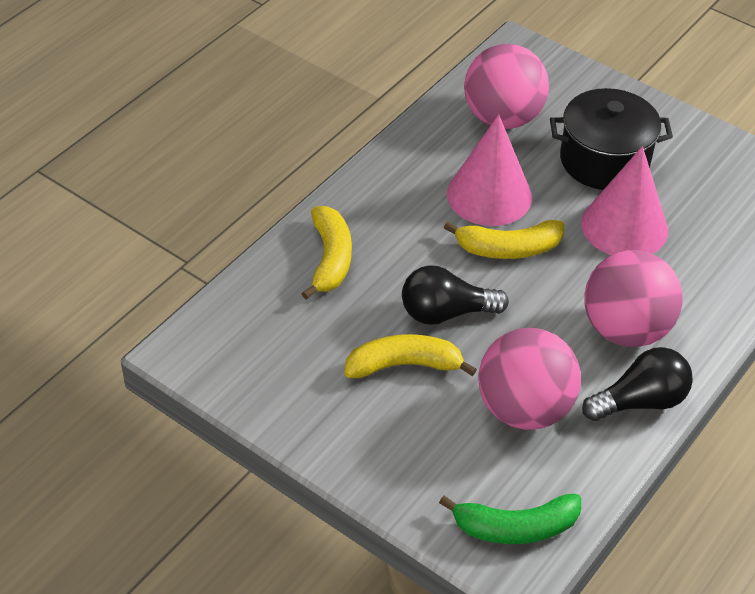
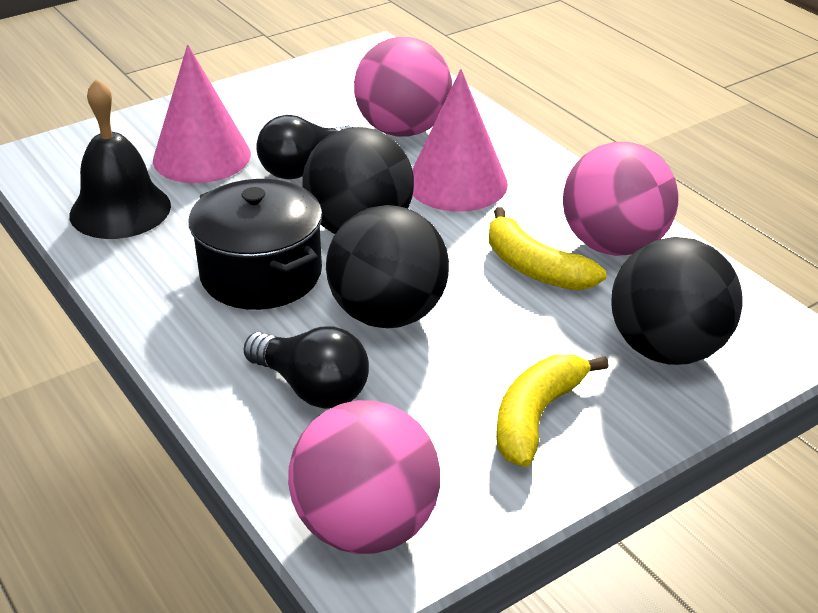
black ball: none = 0 -> [302,127,414,234] [326,205,449,328] [611,237,743,365] = 3
black bell: none = 0 -> [69,79,171,239] = 1
green banana: [439,494,581,544] = 1 -> none = 0
yellow banana: [301,206,352,300] [344,334,477,378] [444,220,564,259] = 3 -> [489,207,606,291] [496,355,609,467] = 2

